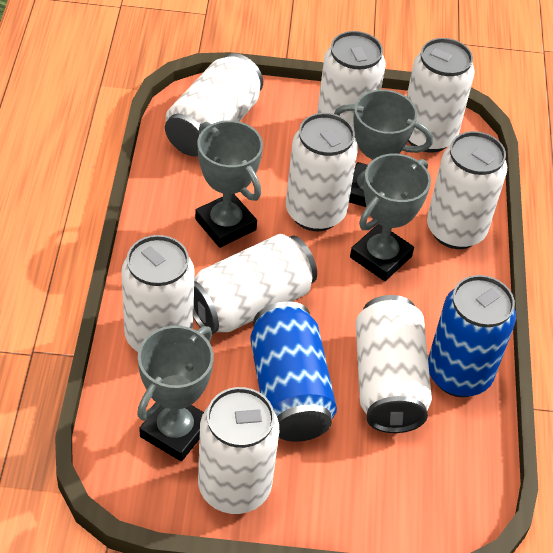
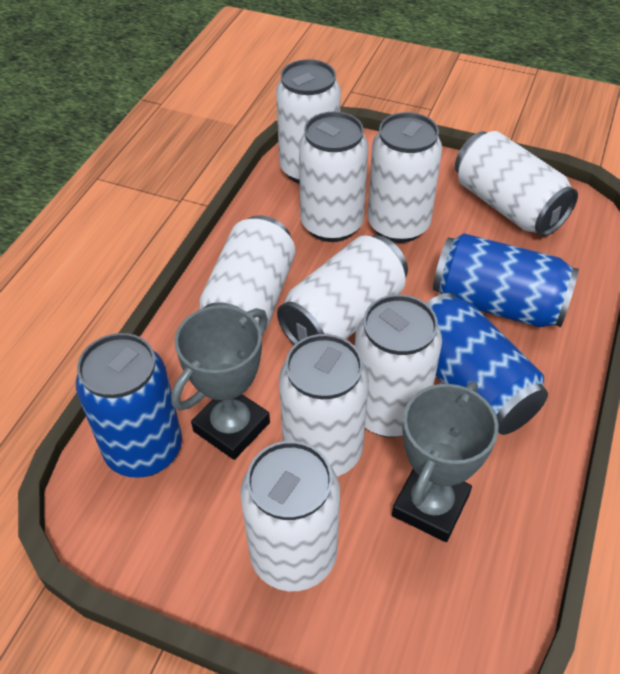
blue can: [250,301,337,442] [428,275,516,397] = 2 -> [76,333,182,478] [426,293,548,435] [433,233,579,327] = 3
grey trophy: [137,325,214,461] [195,120,263,248] [334,89,433,207] [350,154,431,281] = 4 -> [171,305,270,460] [392,382,498,542] = 2

